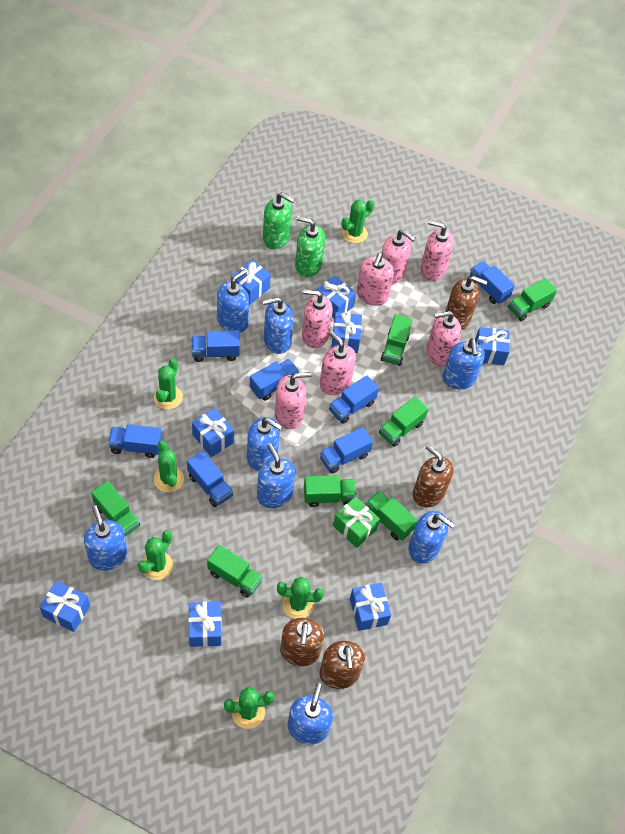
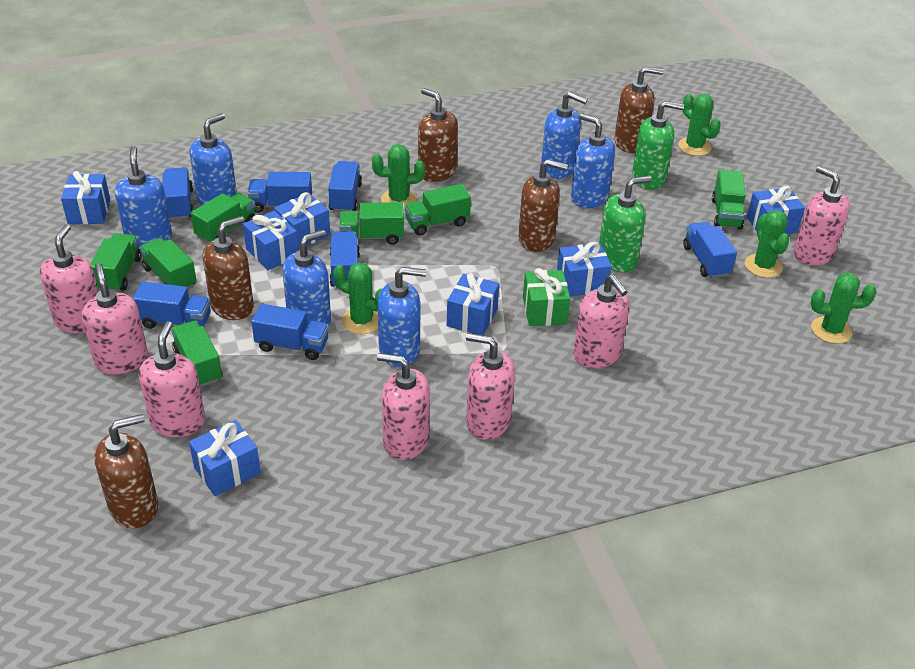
blue gift: [39,581,90,632] [188,602,221,647] [192,408,234,457] [231,260,271,305] [316,275,356,319] [332,312,362,353] [350,583,391,631] [475,327,510,365] = 8 -> [61,171,110,224] [189,420,261,496] [243,211,299,270] [274,192,330,249] [447,273,499,335] [557,242,612,296] [747,186,805,234] = 7
blue soap dispenser: [84,505,128,571] [217,269,249,333] [247,417,282,471] [257,443,295,508] [263,297,294,354] [287,683,333,745] [408,511,455,564] [442,338,485,389] = 8 -> [115,146,172,248] [189,113,237,205] [282,230,331,325] [378,267,426,367] [541,92,588,179] [571,113,615,208] = 6
brown soap dispenser: [280,618,324,666] [320,641,365,689] [413,445,454,507] [445,276,487,331] = 4 -> [94,414,158,528] [202,216,254,320] [418,88,458,182] [518,159,568,252] [614,66,663,153] = 5
green cactus: [138,530,173,580] [154,359,183,409] [154,440,184,492] [224,687,274,729] [277,577,324,619] [342,200,374,243] = 6 -> [333,263,382,334] [372,144,425,210] [678,94,721,156] [745,210,789,278] [811,273,877,344] = 5

